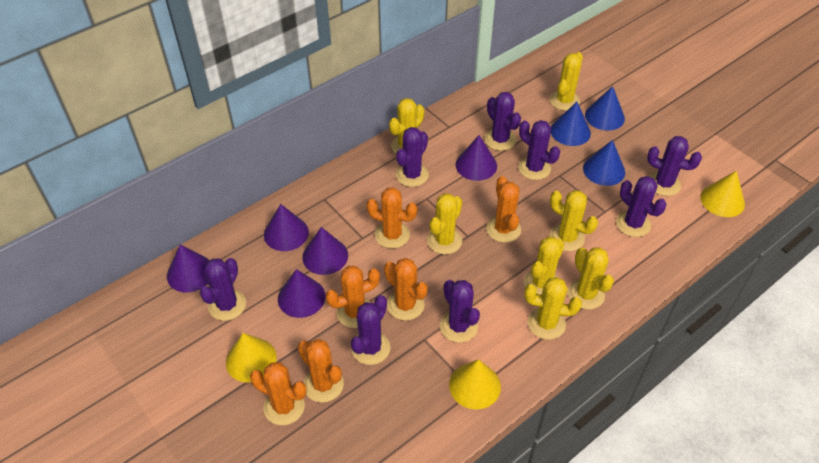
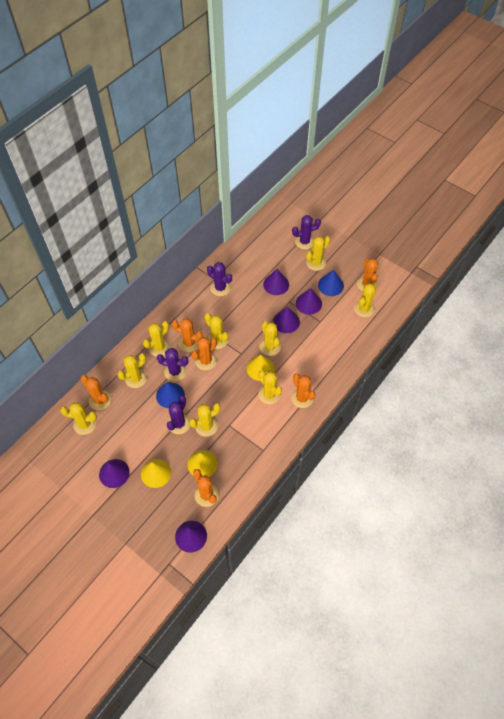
blue cone: [551,102,591,146] [583,140,625,186] [585,86,625,131] = 3 -> [156,382,185,408] [318,270,344,296] = 2
purple cactus: [200,258,246,321] [351,295,391,365] [396,127,429,187] [440,280,480,343] [485,92,521,151] [518,120,560,180] [616,176,666,237] [647,136,702,196] = 8 -> [157,348,188,381] [167,396,190,434] [207,262,232,296] [292,215,321,249] = 4
yellow cactus: [389,98,425,154] [427,193,462,255] [524,236,564,295] [524,277,582,340] [550,52,583,111] [550,190,598,251] [568,247,614,309] = 7 -> [60,402,97,435] [118,353,147,388] [143,321,170,357] [189,403,221,437] [204,313,229,349] [258,371,282,404] [260,321,281,356] [306,236,330,271] [354,283,377,317] = 9

